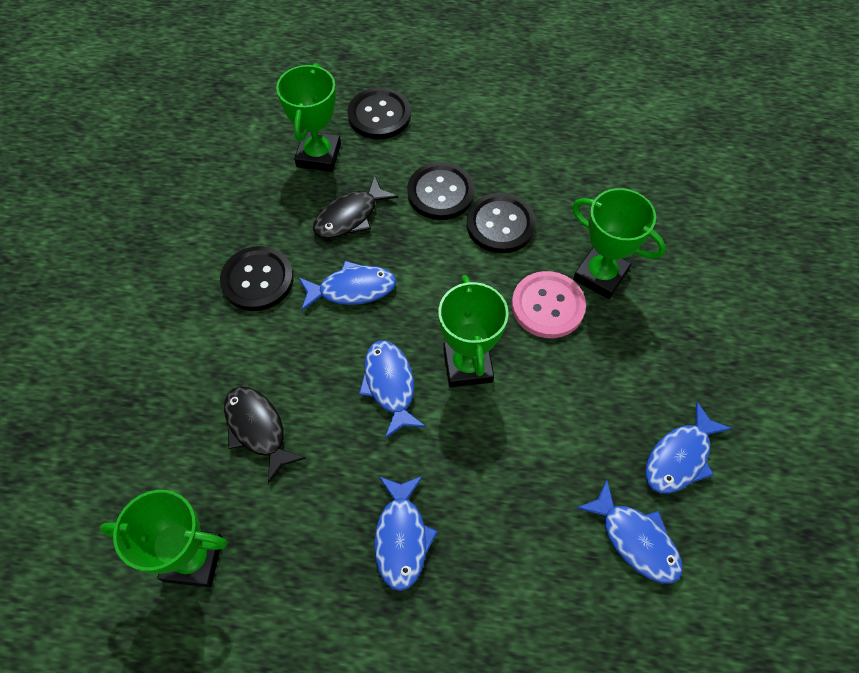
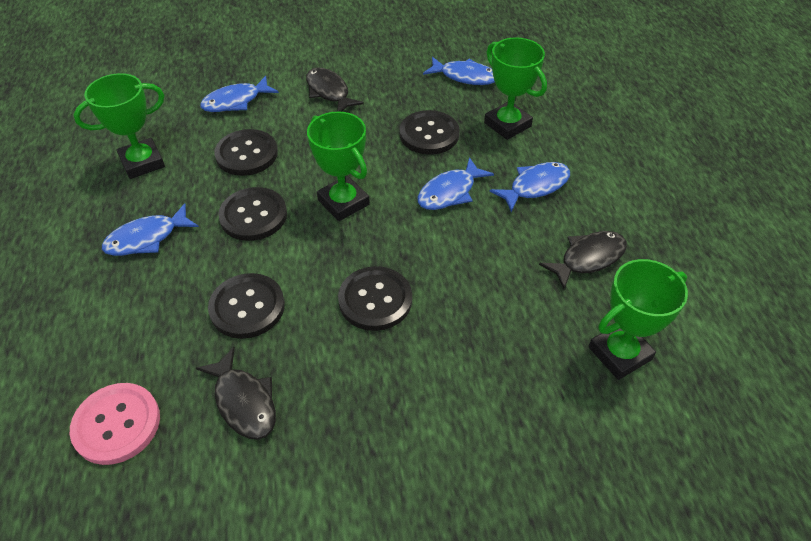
black button: [220,246,293,311] [348,87,411,139] [407,162,475,220] [467,193,536,253] = 4 -> [208,273,285,339] [214,129,278,176] [218,187,287,241] [338,266,412,331] [400,110,460,155] = 5
black fish: [224,386,306,484] [313,176,398,239] = 2 -> [196,347,276,440] [306,67,364,112] [539,231,627,289] = 3

